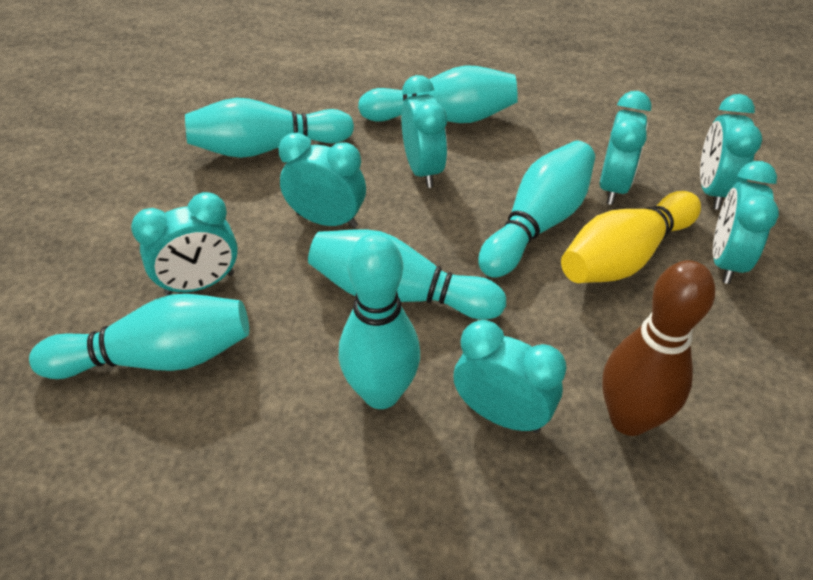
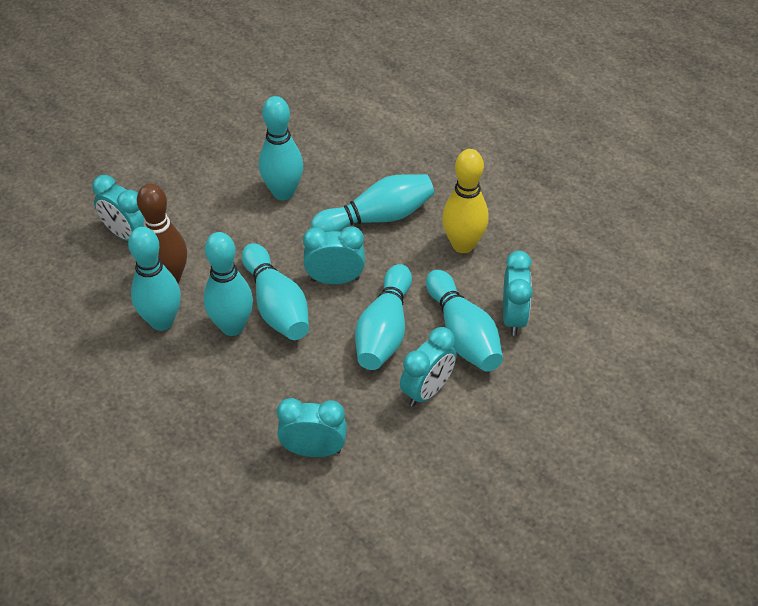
turquoise bowling pin: [29,294,249,379] [185,98,354,158] [308,229,506,320] [339,233,420,409] [358,65,518,123] [478,141,595,278] = 6 -> [128,227,181,331] [204,232,253,336] [242,243,309,340] [259,96,303,200] [311,174,434,232] [355,264,412,370] [426,270,503,372] = 7
turquoise clock: [131,192,238,296] [278,133,366,228] [401,75,447,188] [453,320,566,433] [599,91,652,205] [700,94,762,210] [713,161,779,284] = 7 -> [92,175,144,241] [277,398,347,457] [303,226,365,284] [400,327,457,407] [503,251,533,336] = 5

